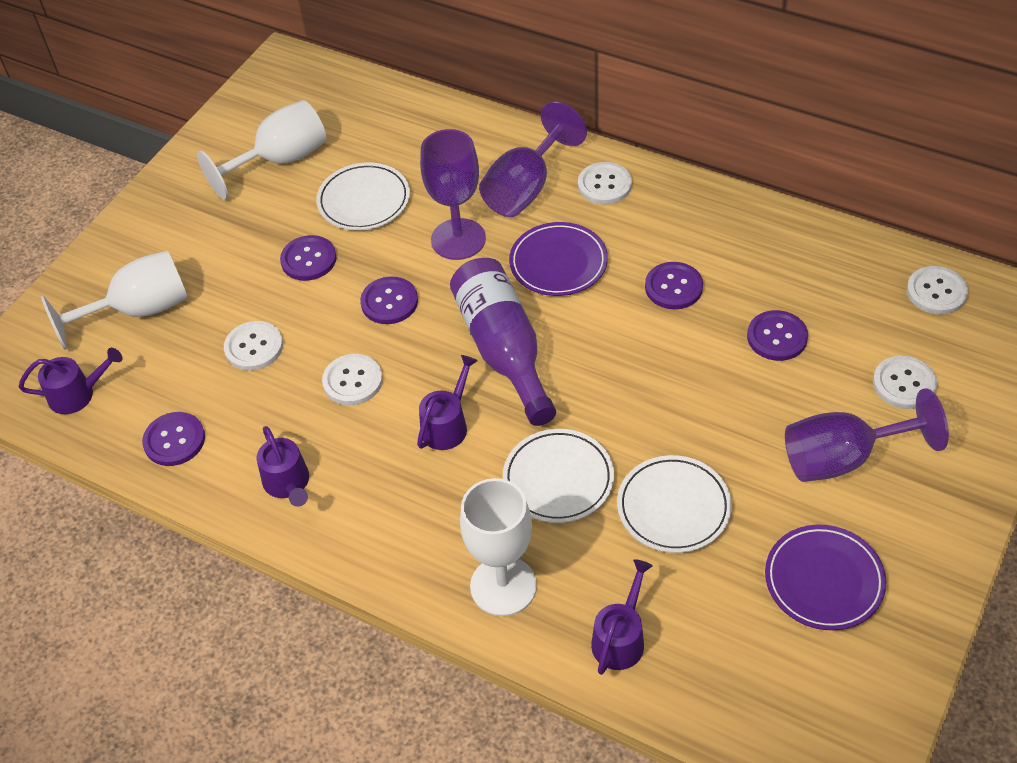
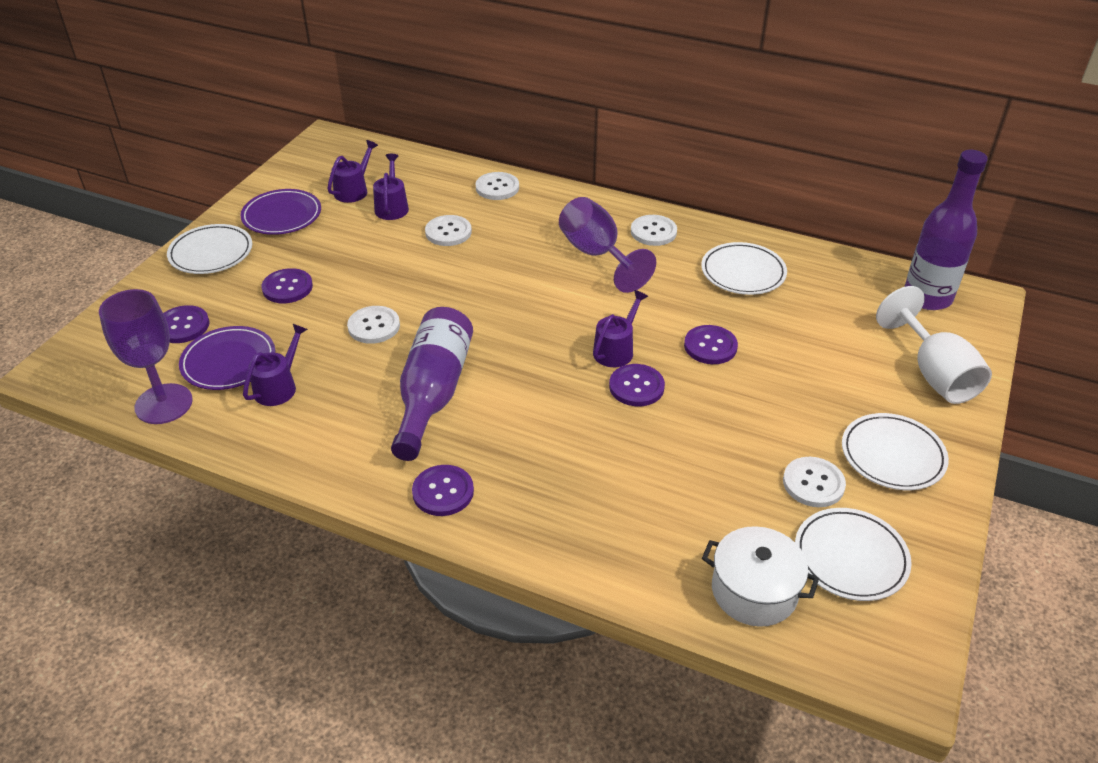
purple bottle: [450,258,556,426] = 1 -> [391,307,473,461] [904,150,988,310] = 2
purple goblet: [420,129,486,260] [479,102,587,217] [785,388,949,482] = 3 -> [99,289,193,424] [559,197,656,293] = 2
white goblet: [41,251,188,350] [197,100,326,199] [460,478,537,616] = 3 -> [876,286,992,404] = 1
white plate: [316,163,410,230] [503,429,614,523] [617,455,732,553] = 3 -> [167,224,252,274] [701,242,787,295] [795,508,912,601] [842,413,949,490] = 4
white pot: none = 0 -> [702,526,819,627] = 1

